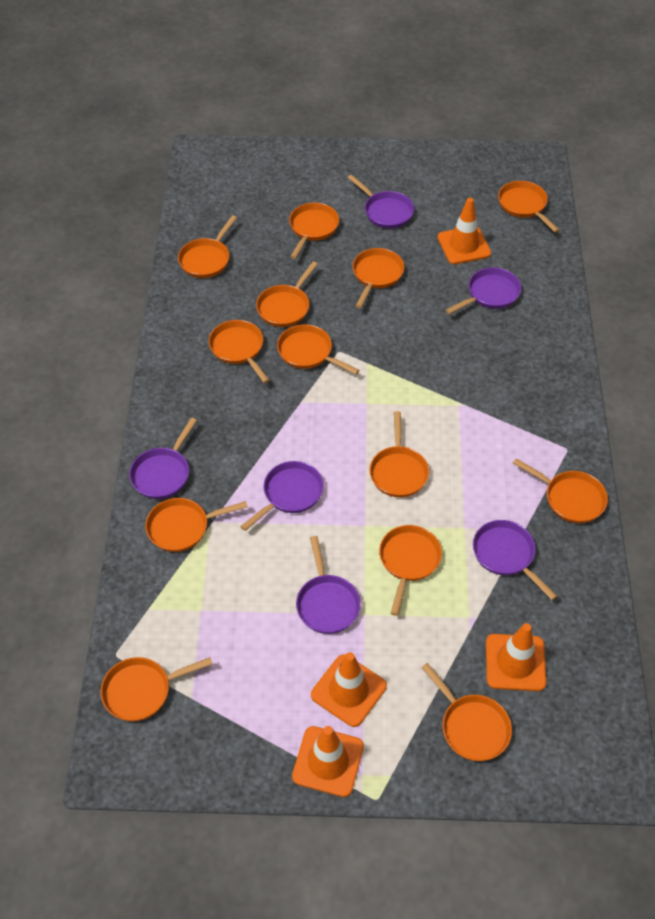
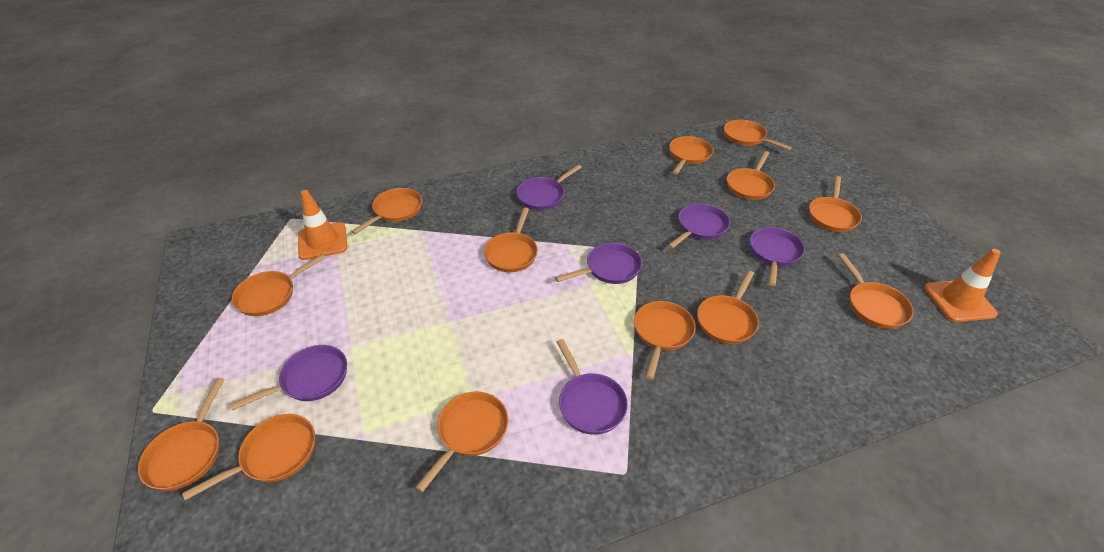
orange traffic cone: [292,726,364,797] [311,652,387,727] [437,198,491,264] [486,623,546,691] = 4 -> [298,190,347,260] [924,249,1001,322] = 2

